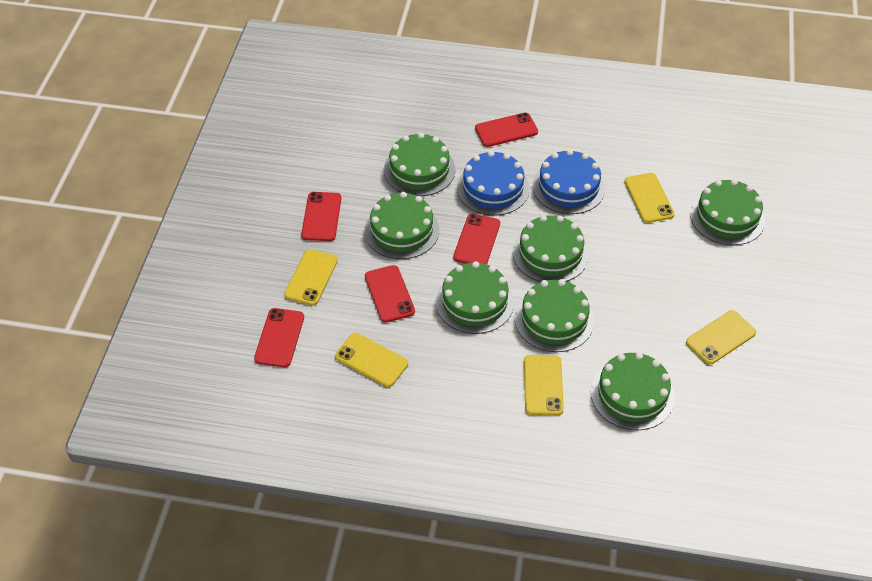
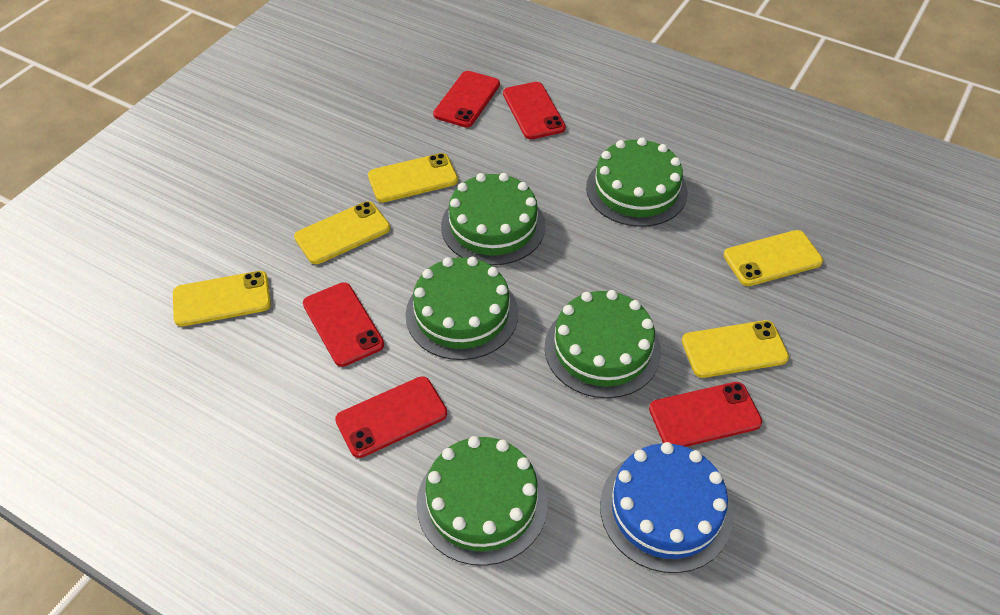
blue cake: [457,151,530,215] [532,149,605,214] = 2 -> [600,442,733,573] = 1
green cake: [365,192,439,259] [384,133,455,196] [436,261,514,334] [513,215,589,282] [515,279,594,352] [591,352,675,430] [690,179,765,245] = 7 -> [405,257,518,360] [416,436,548,566] [441,173,546,265] [545,290,661,398] [586,137,688,227] = 5

